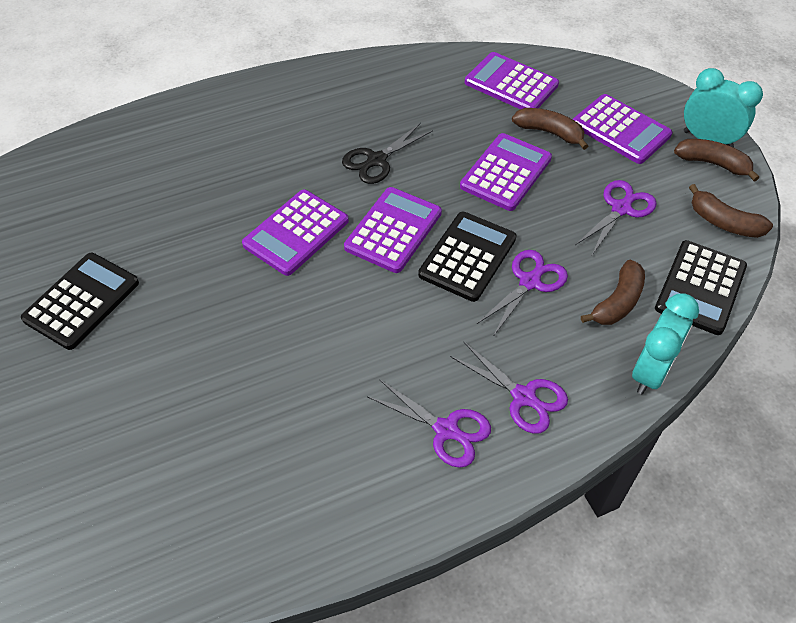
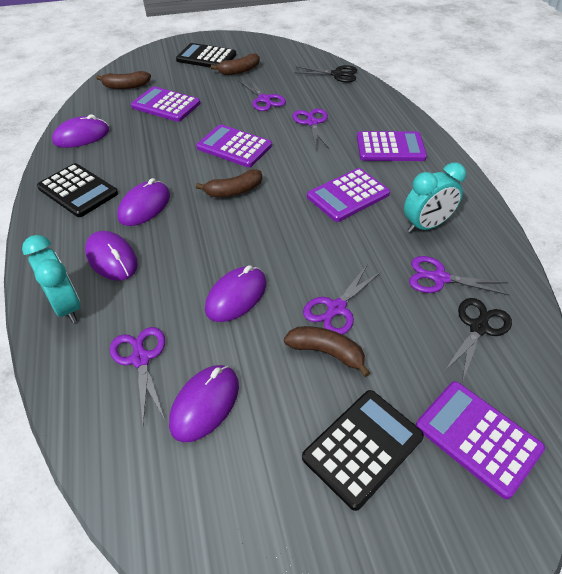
black scissors: [342,123,433,184] = 1 -> [295,65,357,83] [443,298,512,382] = 2
purple mouse: none = 0 -> [52,115,109,148] [85,231,138,281] [117,178,170,226] [169,365,239,442] [205,265,266,322] = 5
purple scissors: [367,379,491,468] [450,342,568,434] [477,250,568,335] [575,180,657,255] = 4 -> [110,327,165,423] [238,78,286,111] [292,109,329,149] [303,265,382,335] [409,256,509,295] = 5

